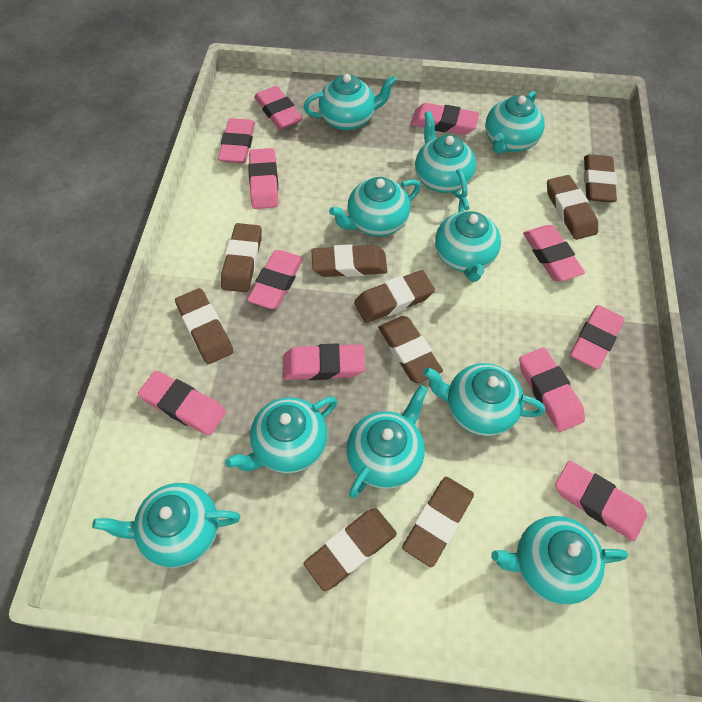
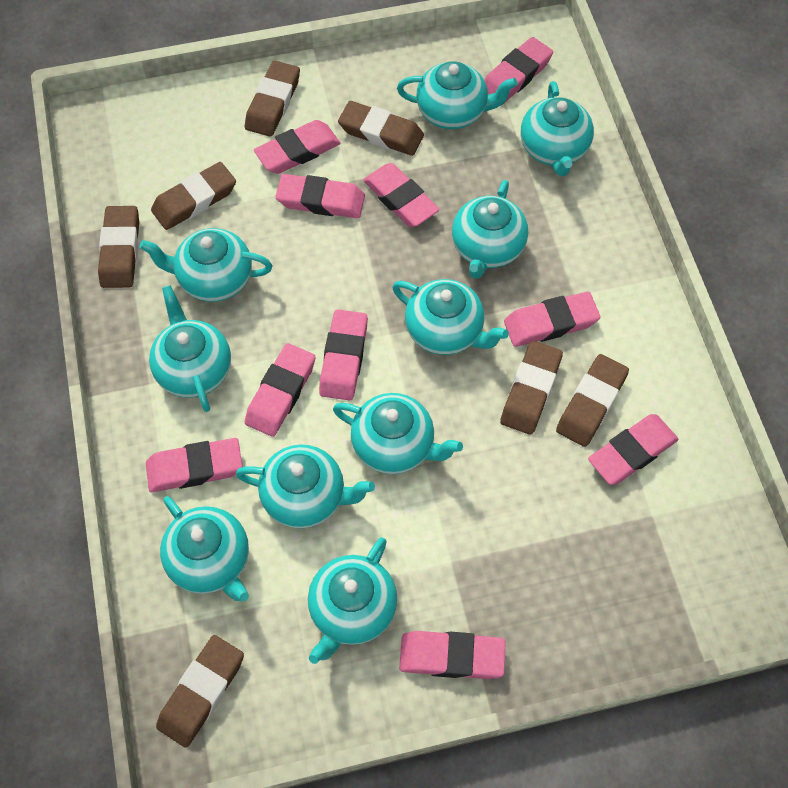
brown eraser: [175,288,234,364] [221,223,262,292] [304,508,397,591] [312,244,387,277] [354,270,435,323] [378,316,443,383] [402,477,474,567] [547,175,598,240] [584,154,617,203] = 9 -> [98,206,139,288] [151,162,236,230] [156,635,244,748] [245,61,300,137] [338,101,424,156] [500,341,563,435] [556,354,629,447] = 7
pink eraser: [138,371,226,436] [218,118,255,163] [247,250,303,309] [248,148,278,209] [254,86,303,130] [283,343,365,380] [411,103,479,135] [519,348,585,432] [523,225,585,281] [555,461,647,541] [570,305,625,369] = 11 -> [146,438,243,492] [245,343,315,437] [254,120,340,174] [275,174,365,218] [319,309,368,401] [363,163,439,227] [399,631,506,679] [484,37,553,105] [504,292,600,347] [588,414,678,485] = 10

